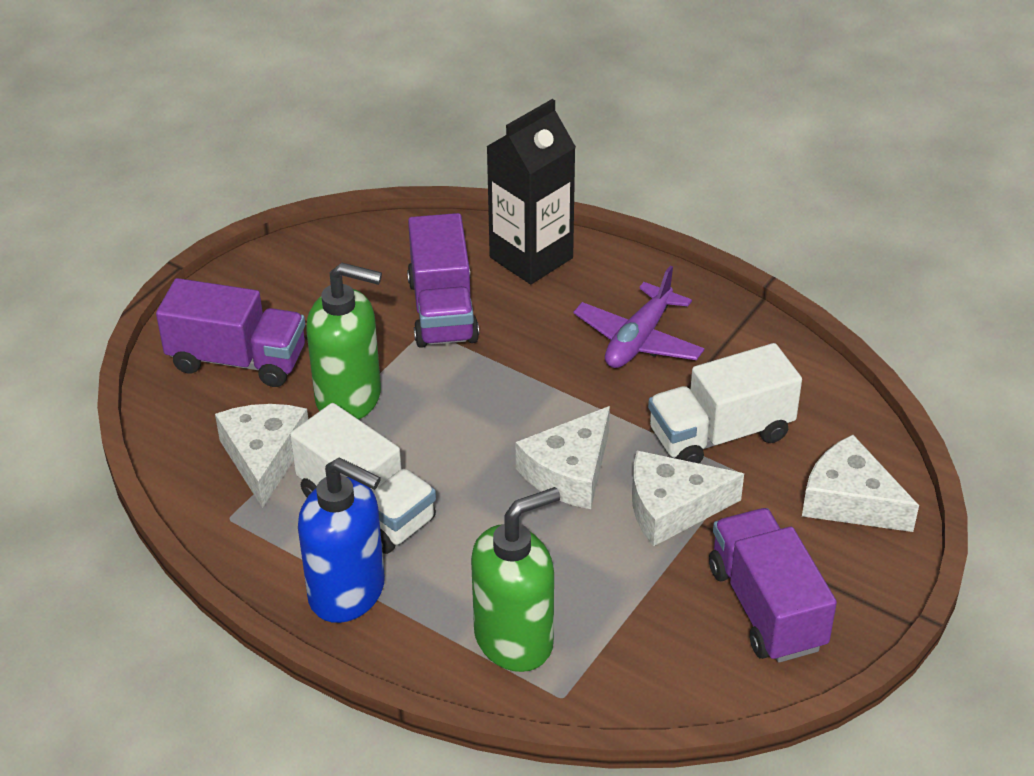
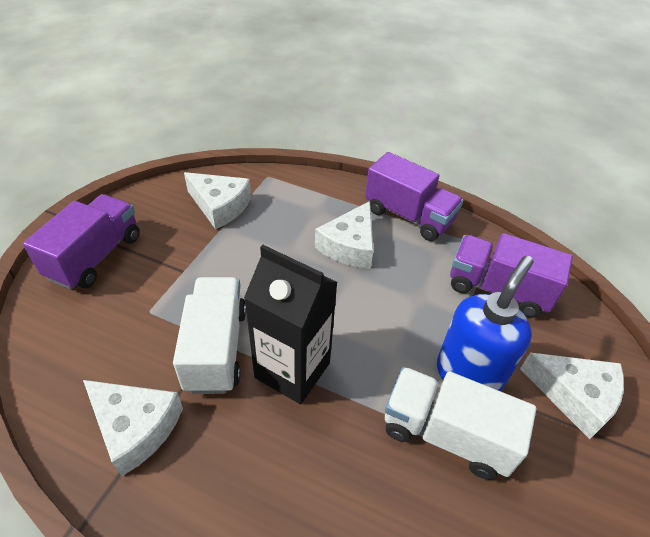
green soap dispenser: [307,263,382,420] [471,487,560,672] = 2 -> none = 0
purple plane: [573,266,705,368] = 1 -> none = 0

